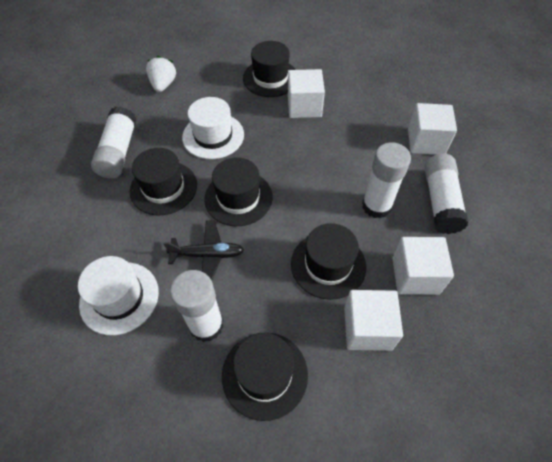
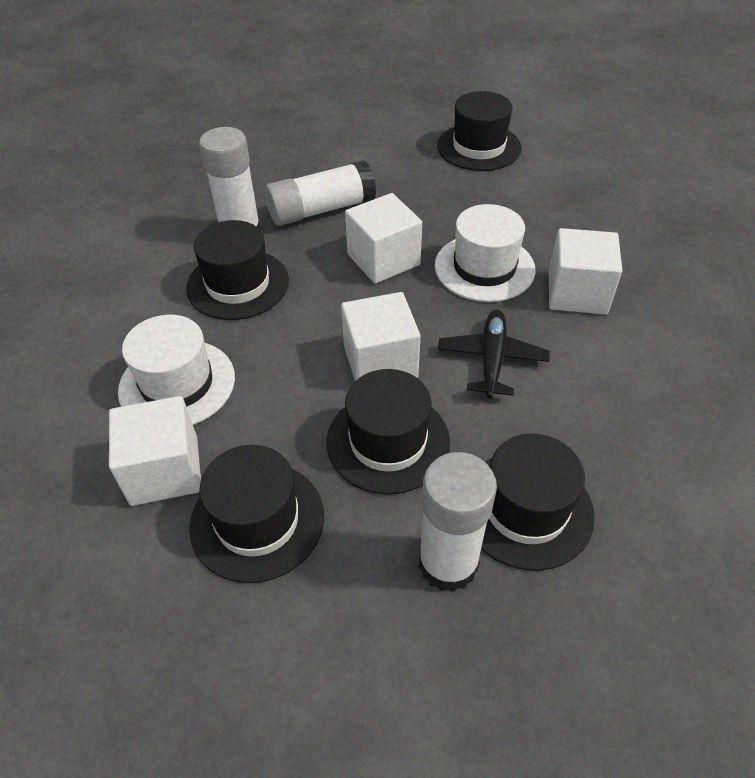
white glue stick: [91,107,136,179] [170,270,224,342] [362,142,411,219] [424,154,468,234] = 4 -> [199,127,261,230] [265,160,376,226] [419,452,497,592] = 3
white strawberry: [146,56,176,92] = 1 -> none = 0

